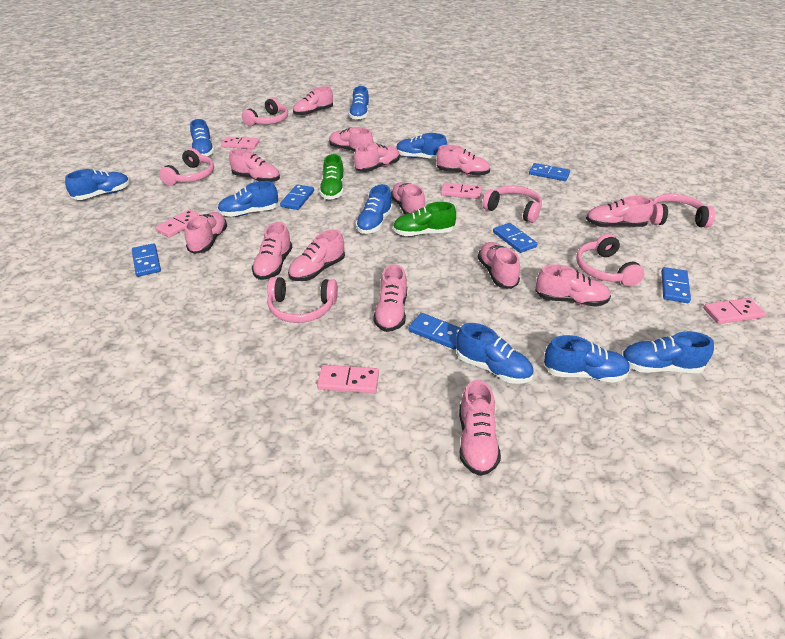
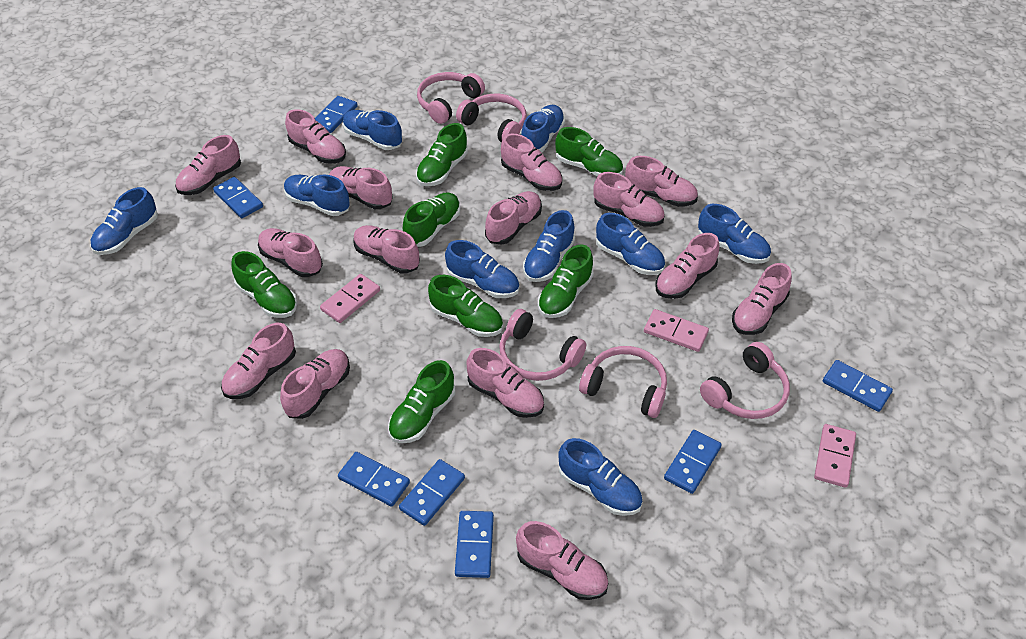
blue domino: [132,243,161,277] [280,184,314,210] [408,313,460,350] [493,223,537,253] [529,163,570,181] [661,267,691,303] = 6 -> [213,177,263,218] [315,96,358,133] [338,452,410,507] [399,459,465,526] [455,511,494,578] [664,430,722,494] [823,360,893,412] = 7
green shoe: [319,154,344,200] [393,202,456,236] = 2 -> [231,251,297,318] [388,360,455,443] [403,193,461,247] [416,123,468,186] [428,275,503,337] [538,244,594,318] [555,127,623,177] = 7
pink domino: [155,209,200,238] [221,136,260,149] [317,365,379,393] [441,183,482,199] [703,298,766,324] = 5 -> [320,274,380,323] [644,309,709,352] [814,424,856,488] = 3
pink headphones: [159,148,214,186] [242,98,288,126] [267,277,338,323] [482,186,542,223] [576,234,644,286] [650,194,715,228] = 6 -> [417,72,485,124] [456,94,527,142] [499,309,586,381] [579,346,667,418] [700,342,790,419] = 5
pink shoe: [184,212,227,254] [229,149,280,182] [252,222,292,280] [288,229,345,281] [293,86,333,116] [329,127,373,152] [354,143,400,172] [373,264,407,332] [391,182,425,214] [436,145,490,176] [459,380,501,476] [478,242,520,289] [535,264,611,307] [586,196,653,227] = 14 -> [175,135,241,195] [221,323,296,399] [258,228,323,277] [280,349,350,419] [285,109,346,164] [329,166,393,209] [353,225,420,274] [467,348,544,418] [485,191,542,245] [501,134,562,191] [516,521,608,600] [593,172,665,227] [625,156,698,207] [655,233,719,299] [732,263,792,335] = 15

